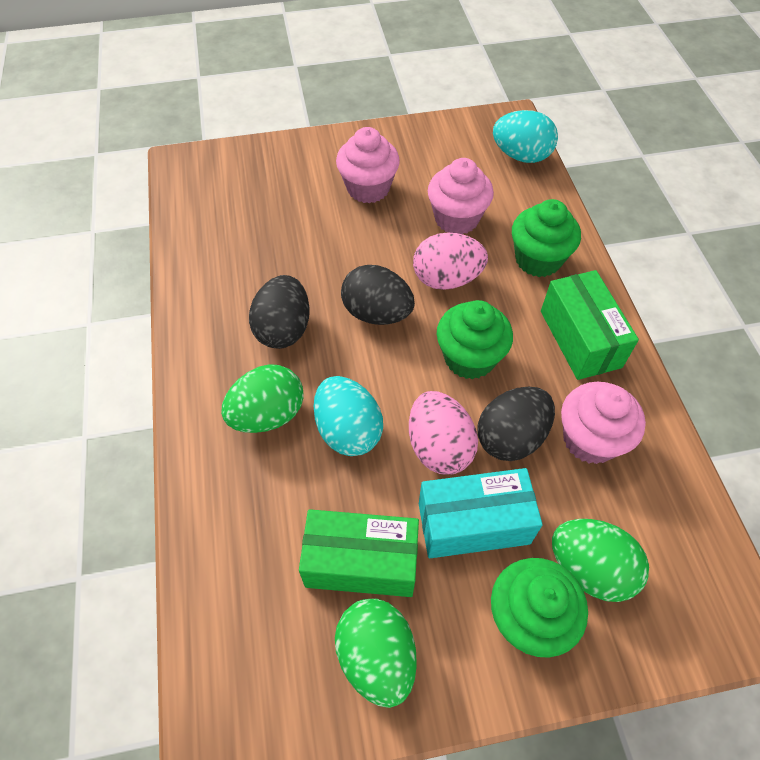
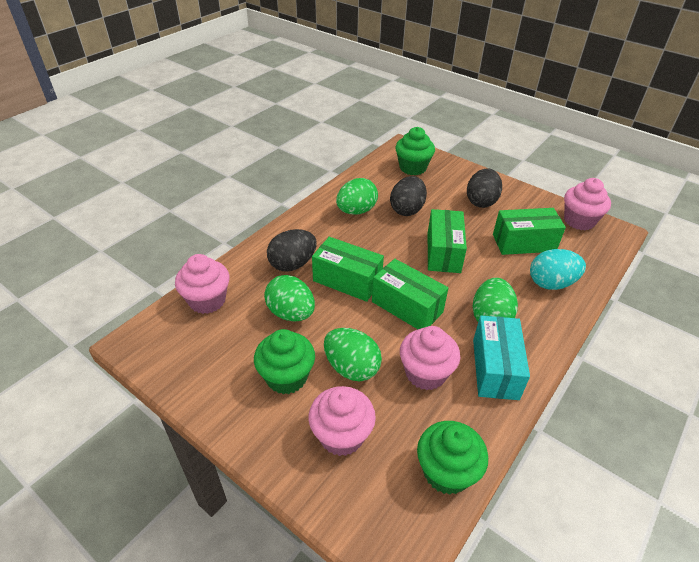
green box: [299,509,419,597] [541,270,639,380] = 2 -> [312,237,384,302] [372,259,448,329] [428,209,467,273] [493,208,566,255] = 4
green egg: [221,364,304,433] [335,599,417,708] [552,519,649,602] = 3 -> [264,275,315,321] [324,328,382,381] [336,178,378,215] [472,278,518,321] = 4
pink cupcake: [336,127,400,203] [428,158,494,234] [561,382,646,464] = 3 -> [175,254,230,314] [309,386,376,456] [400,326,460,390] [564,178,611,230] = 4
pink egg: [409,391,478,475] [413,233,488,290] = 2 -> none = 0
turquoise egg: [314,376,383,456] [493,110,558,163] = 2 -> [530,249,586,290] = 1

